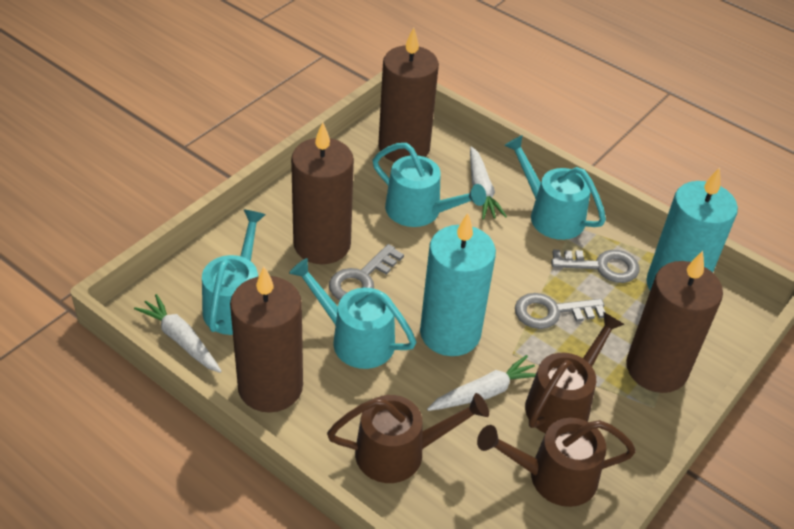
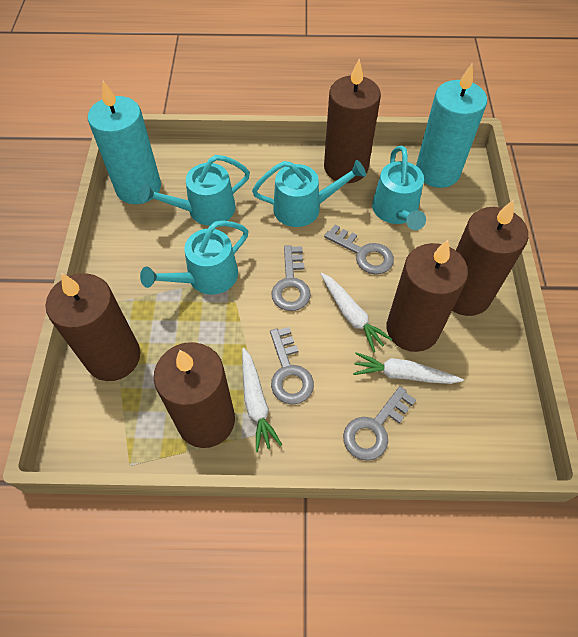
brown candle: [230,267,303,413] [291,122,354,264] [378,27,439,162] [626,251,723,393] = 4 -> [45,273,140,381] [154,342,235,448] [324,59,381,183] [387,240,468,352] [452,200,528,316] = 5
brown watering can: [327,393,489,483] [477,418,636,507] [525,312,625,433] = 3 -> none = 0
grey key: [329,244,404,300] [515,293,606,329] [551,250,640,283] = 3 -> [270,327,314,405] [271,245,311,311] [324,225,394,275] [343,386,416,461] = 4

